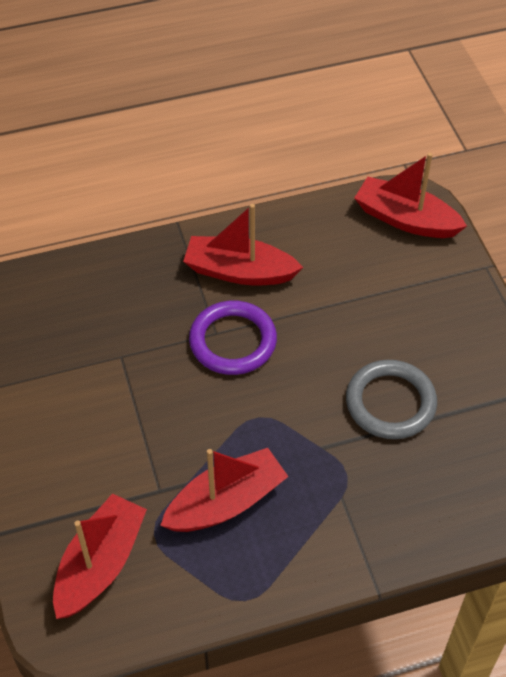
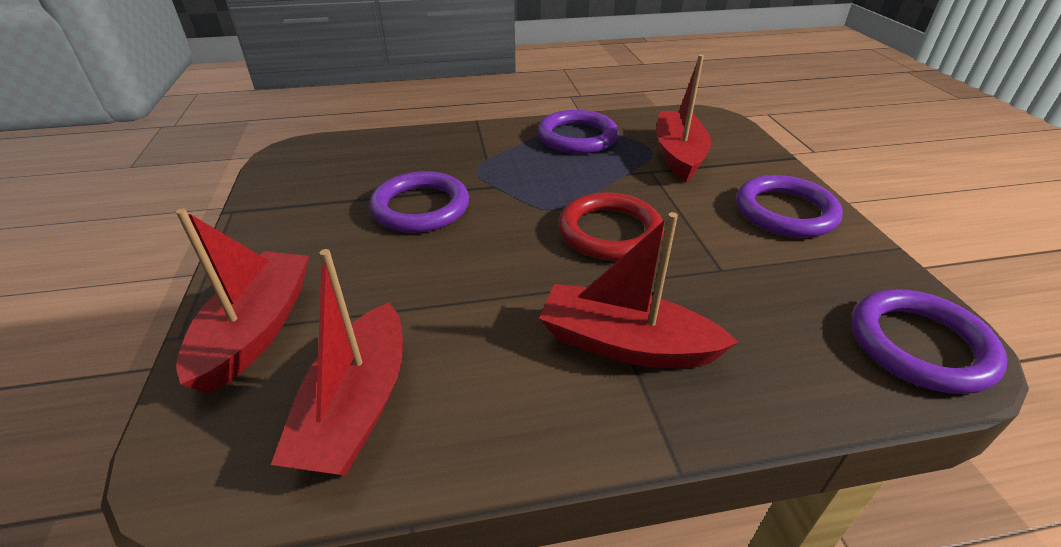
grey ring: [346,360,437,439] = 1 -> none = 0
purple ring: [189,301,277,375] = 1 -> [369,171,469,233] [538,110,618,154] [736,175,843,238] [852,289,1008,394] = 4
red ring: none = 0 -> [558,192,664,261] = 1

